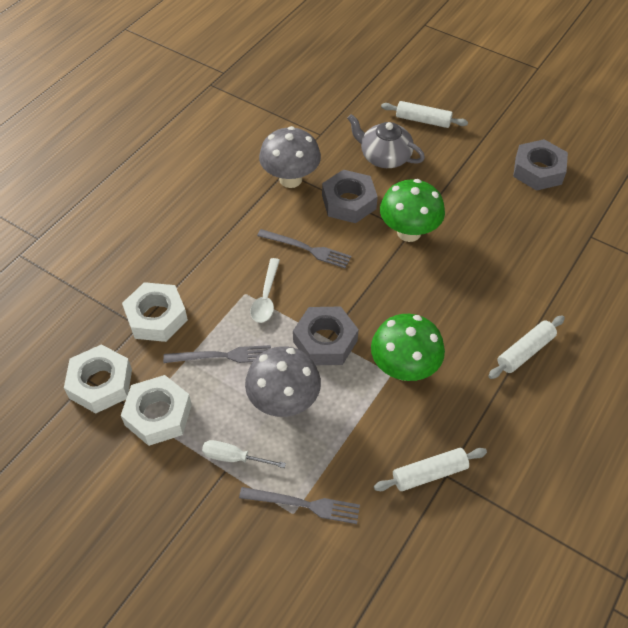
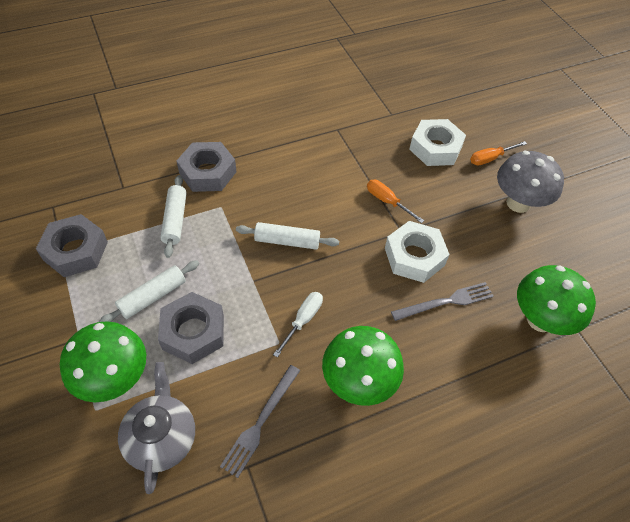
green mushroom: [371,314,445,381] [380,179,445,242] = 2 -> [60,321,146,402] [322,326,404,406] [517,265,596,335] = 3
grey fork: [163,345,271,363] [239,487,360,524] [257,229,351,269] = 3 -> [220,365,300,478] [391,282,494,321] = 2
grey mushroom: [245,346,321,417] [259,126,321,188] = 2 -> [497,151,564,213] = 1
orange screwdriver: none = 0 -> [367,180,424,223] [470,141,527,165] = 2
white nut: [64,344,132,413] [121,375,192,446] [122,282,188,342] = 3 -> [385,221,450,283] [409,119,466,166] = 2
white spoon: [250,258,280,323] = 1 -> none = 0

